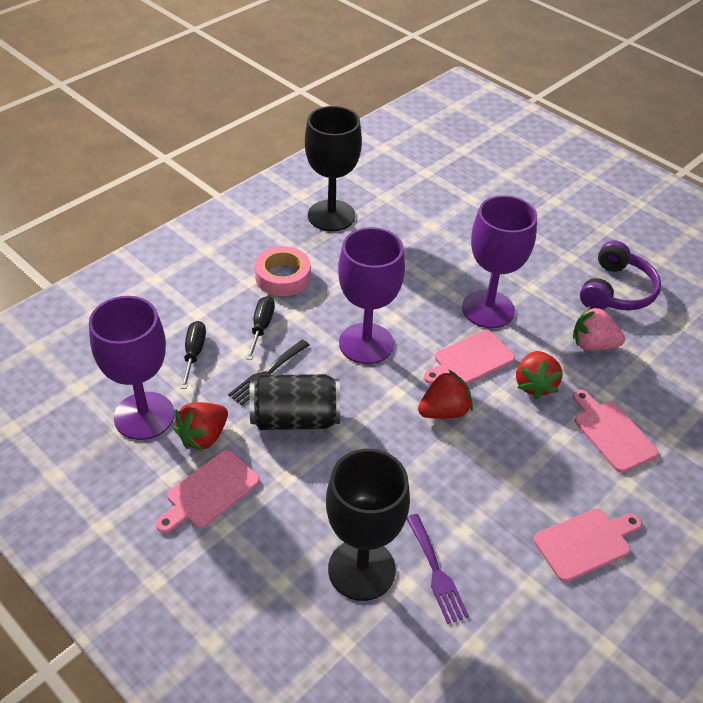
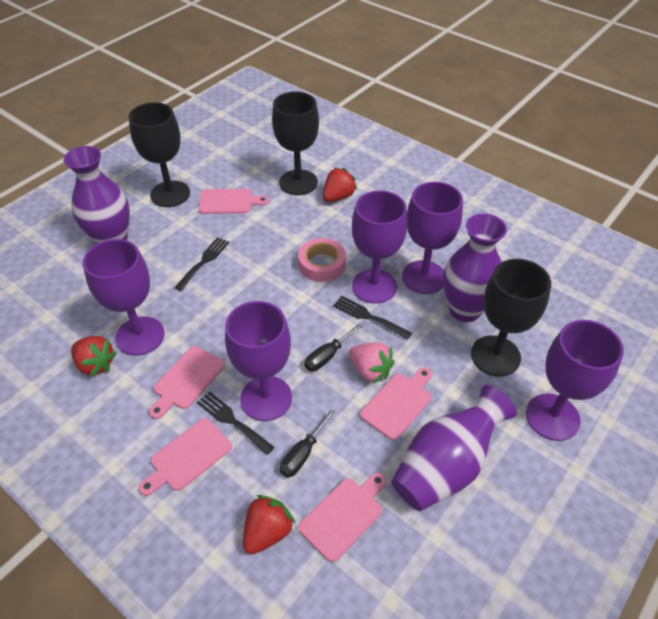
black can: [249,374,340,430] = 1 -> none = 0
black fork: [228,339,309,405] = 1 -> [174,237,229,291] [197,391,274,455] [333,296,412,340] = 3
black goblet: [305,106,362,231] [326,449,410,601] = 2 -> [128,102,190,207] [272,91,319,195] [471,259,551,377] = 3
pink cutting board: [156,450,260,533] [424,330,515,384] [534,508,642,582] [573,390,659,473] = 4 -> [139,418,232,496] [149,346,225,419] [199,189,269,214] [298,473,386,562] [360,367,432,440] = 5
purple fork: [407,514,469,624] = 1 -> none = 0
purple goblet: [89,296,174,440] [338,227,405,364] [462,195,537,328] = 3 -> [83,239,165,356] [225,301,292,421] [352,190,408,304] [402,182,463,294] [526,320,624,441] = 5
purple headphones: [580,241,661,310] = 1 -> none = 0
purple vase: none = 0 -> [64,146,130,244] [392,385,517,511] [443,214,507,322] = 3

